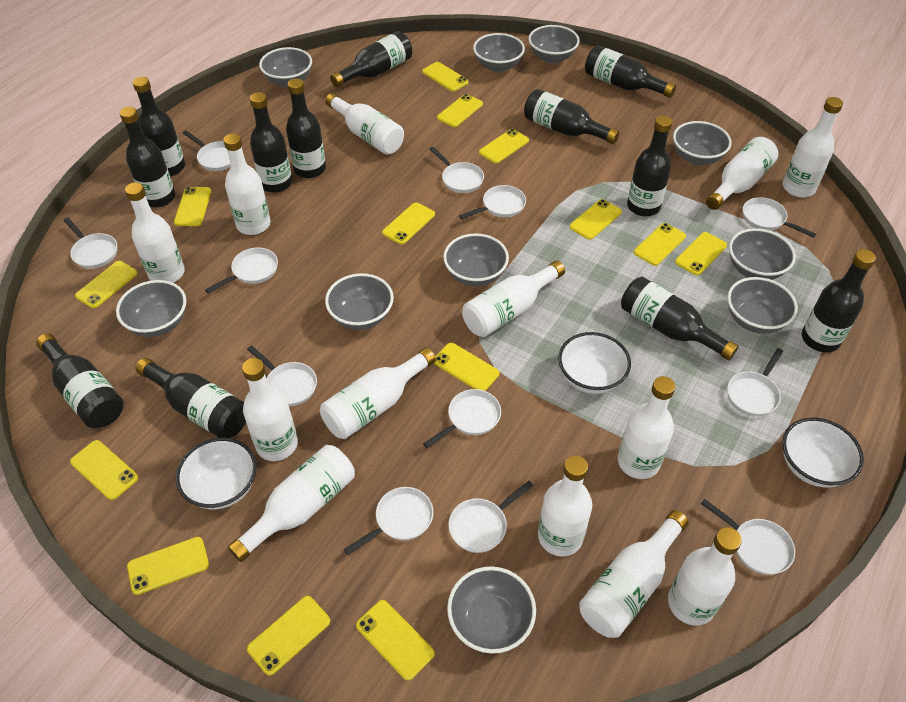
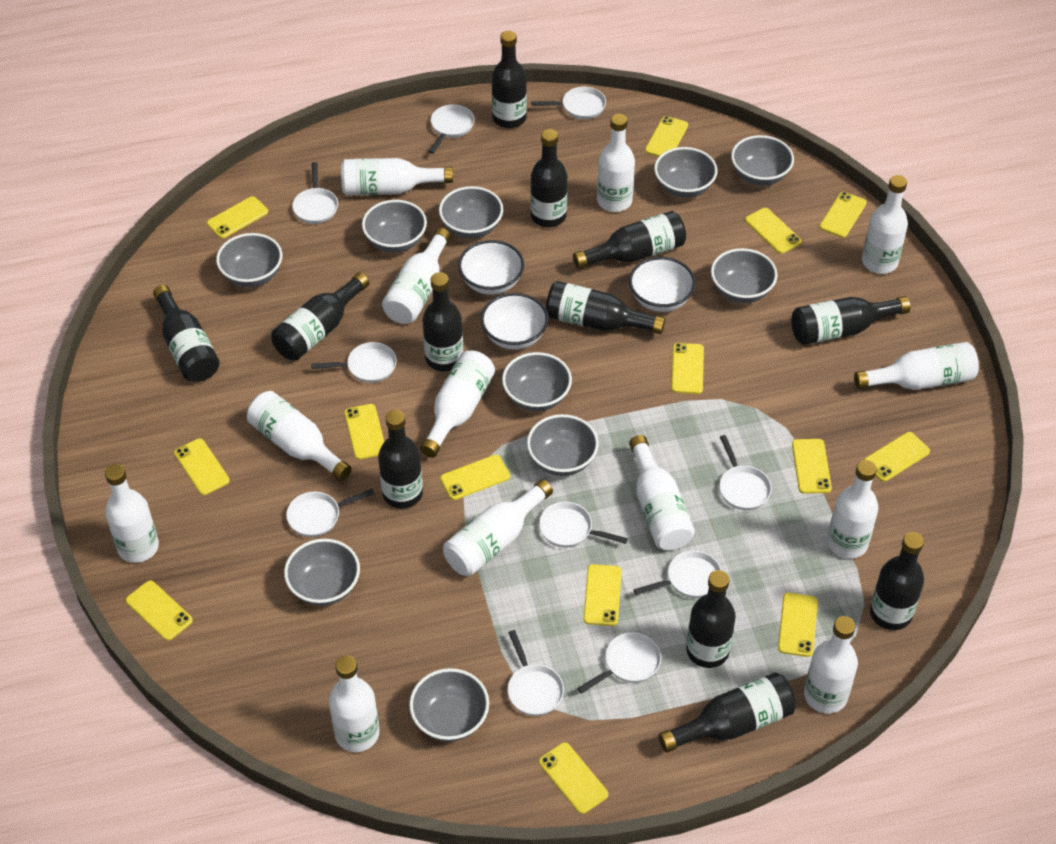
white pan: [63,218,117,269] [183,131,231,171] [205,247,278,294] [247,345,317,406] [344,487,434,555] [423,389,501,448] [430,147,484,193] [448,481,533,553] [459,185,526,219] [701,499,795,575] [727,348,783,416] [743,197,816,238] = 12 -> [286,489,374,537] [292,162,338,224] [311,342,397,383] [429,104,475,154] [507,630,564,716] [531,87,606,119] [539,502,628,548] [577,632,661,694] [633,550,721,598] [719,435,772,510] = 10

